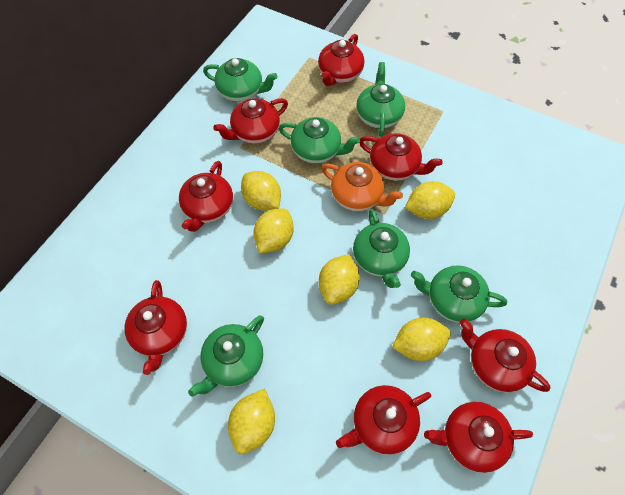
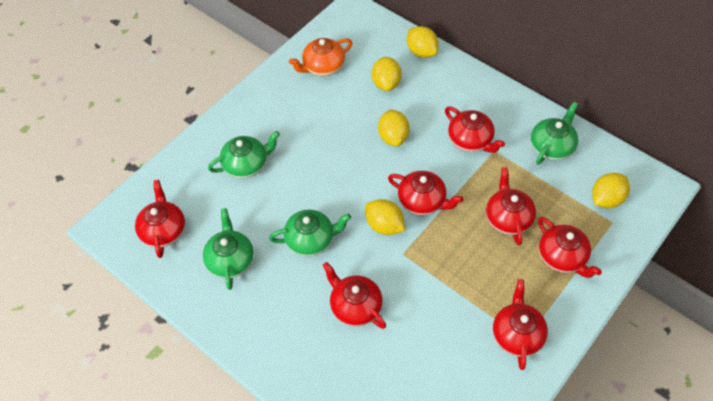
green teapot: [188,315,264,397] [203,58,277,102] [278,117,360,163] [353,209,410,288] [356,62,405,137] [411,265,507,323] = 6 -> [203,208,254,290] [208,131,280,179] [269,209,351,257] [531,102,578,165] = 4
red teapot: [125,280,187,375] [179,161,233,232] [213,98,288,144] [318,34,365,86] [336,385,431,455] [360,133,443,181] [424,402,533,473] [460,318,550,393] = 8 -> [135,180,185,258] [323,262,386,329] [388,171,463,216] [445,106,505,153] [486,167,536,245] [493,279,548,370] [538,217,602,278] = 7
yellow lemon: [228,389,275,454] [241,171,281,211] [253,208,294,253] [319,254,360,305] [392,317,451,361] [405,181,455,219] = 6 -> [365,199,405,235] [372,57,402,91] [378,109,410,147] [407,26,439,58] [592,173,630,208] = 5

